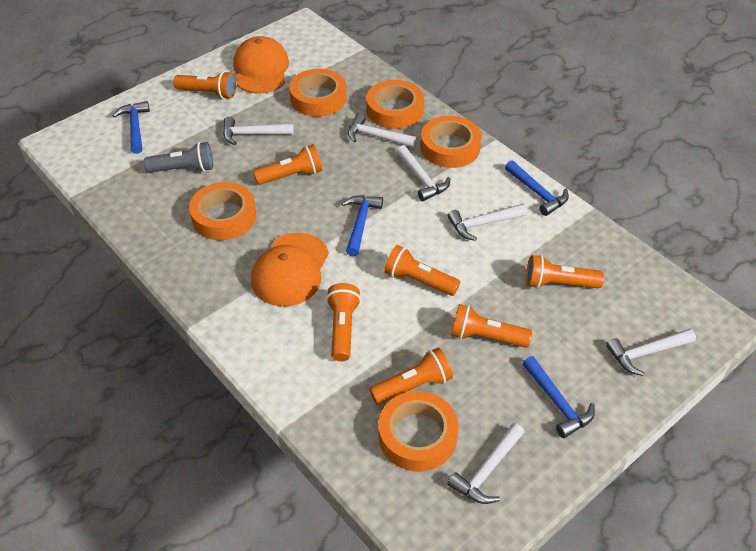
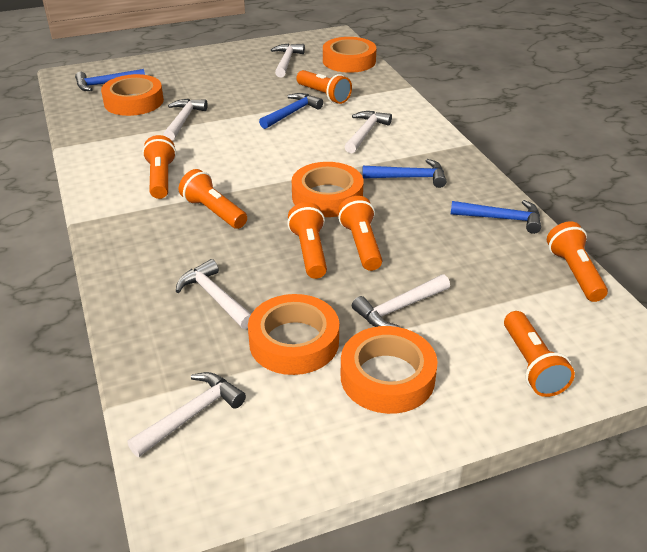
grey flashlight: [144,142,213,173] = 1 -> none = 0
orange cap: [233,36,289,94] [251,233,329,307] = 2 -> none = 0

